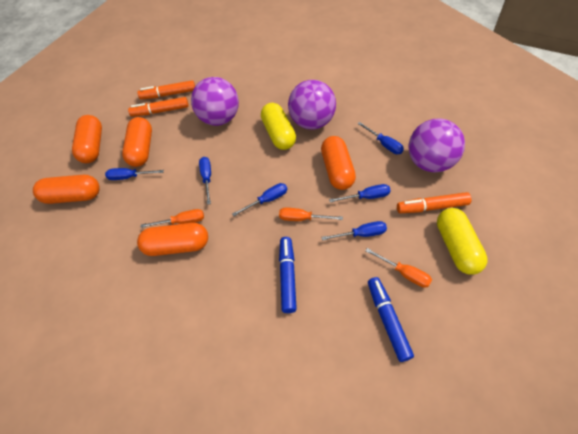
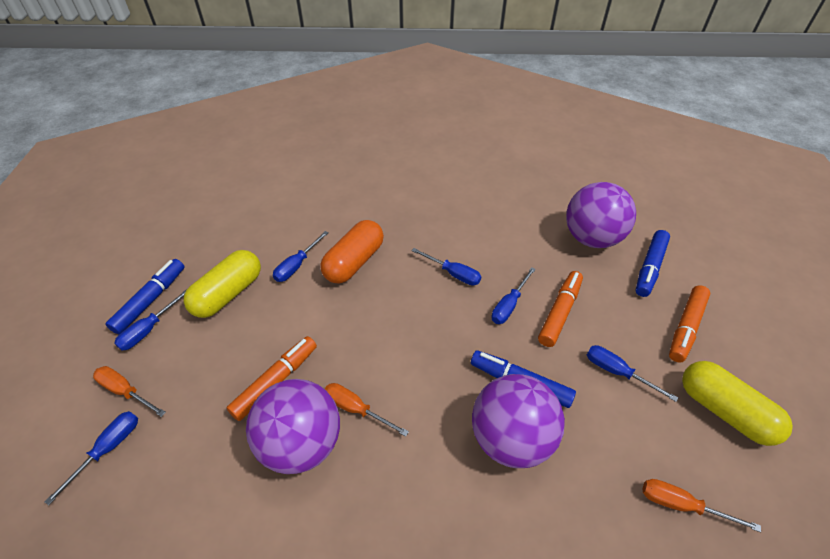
blue marker: [279,237,297,313] [368,277,414,362] = 2 -> [105,259,185,334] [471,350,576,408] [635,230,670,297] = 3
orange capsule: [33,175,100,204] [72,115,102,163] [122,117,152,167] [137,223,208,256] [321,136,356,190] = 5 -> [320,220,384,284] = 1

